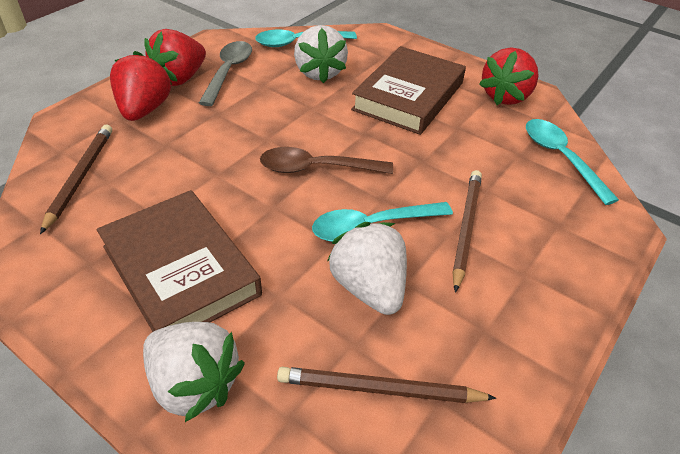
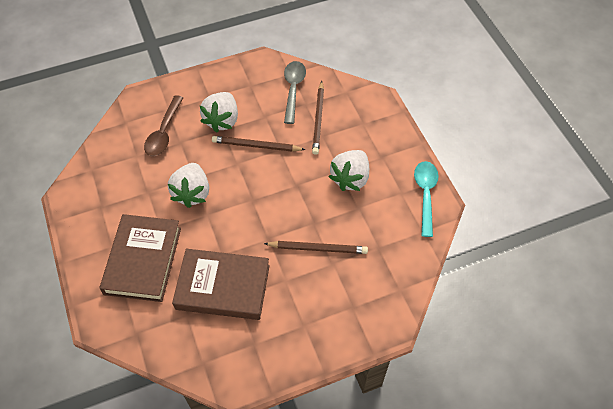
red strawberry: [110,51,172,121] [145,29,206,86] [479,47,539,105] = 3 -> none = 0
turquoise spoon: [255,29,357,47] [312,202,453,242] [526,119,619,205] = 3 -> [414,161,438,237] = 1

